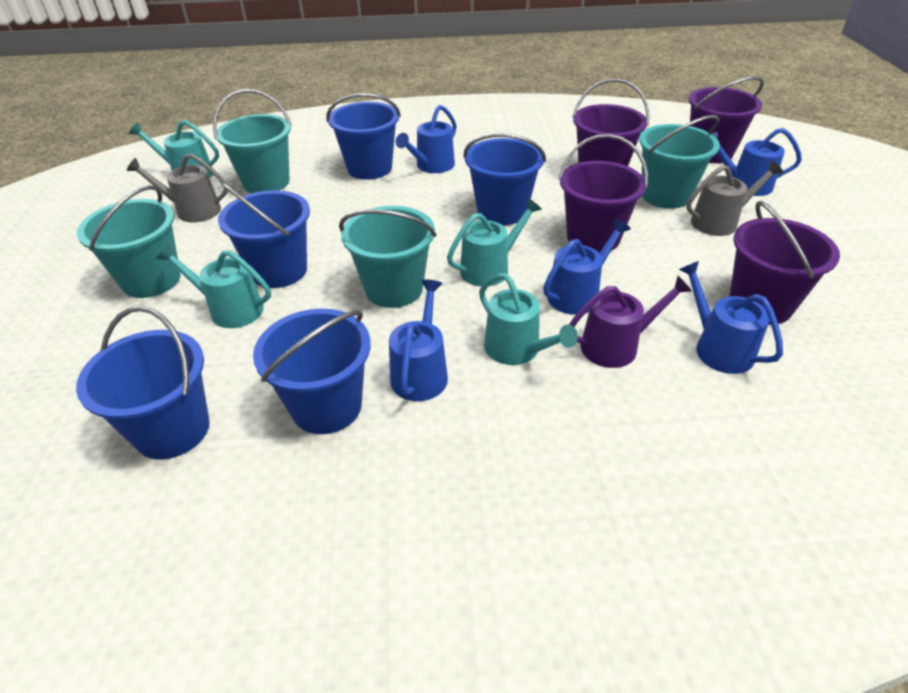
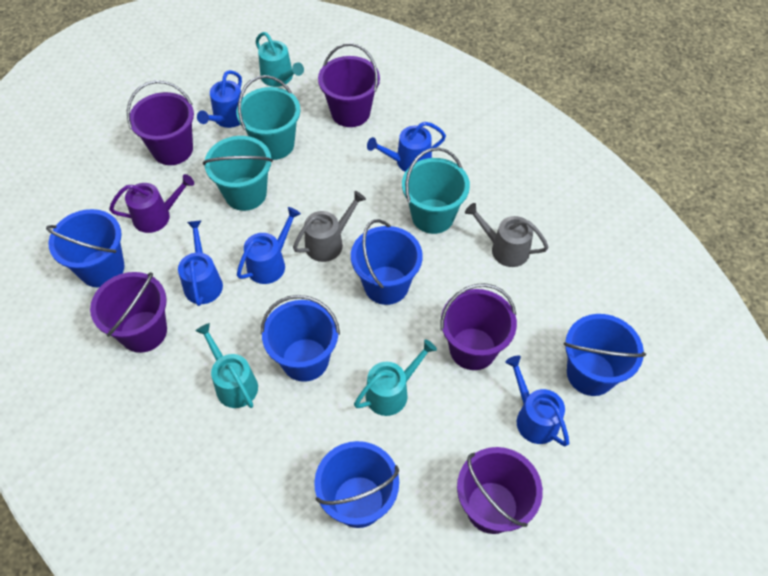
purple bucket: [558,134,648,253] [572,78,650,166] [689,76,764,163] [730,201,840,325] = 4 -> [90,272,167,353] [127,80,194,165] [318,43,380,127] [440,283,517,370] [457,447,543,534] = 5
turquoise bucket: [77,185,181,298] [213,89,292,193] [339,206,436,308] [639,115,720,209] = 4 -> [203,136,273,211] [236,75,301,160] [402,147,470,234] = 3
turquoise watering can: [129,120,219,178] [156,244,271,328] [447,198,542,286] [479,273,578,365] = 4 -> [196,323,258,408] [256,32,304,87] [354,339,437,416] = 3

